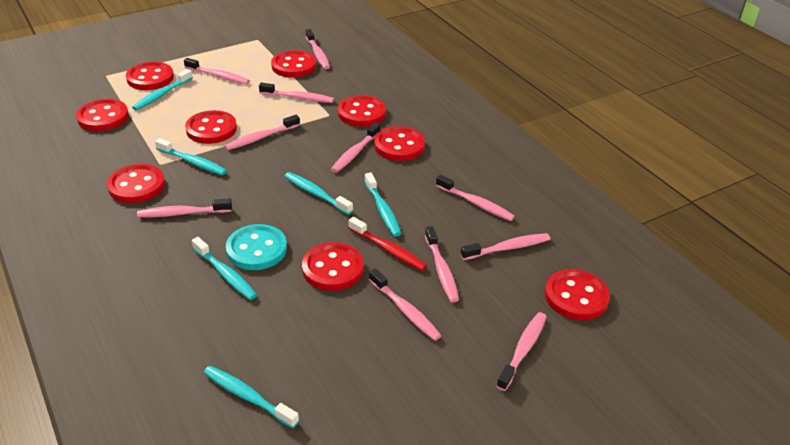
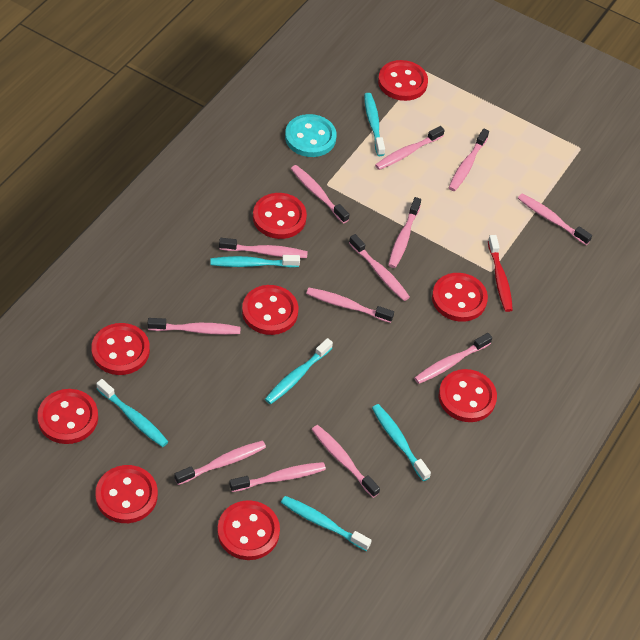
pink toothbrush: [137,198,232,217] [184,58,250,84] [224,115,300,150] [259,83,334,103] [306,29,330,69] [331,122,381,173] [369,268,441,341] [425,226,459,302] [436,175,515,221] [461,233,550,260] [496,312,547,391] = 11 -> [148,318,241,335] [174,441,266,485] [219,238,308,258] [229,462,326,492] [291,165,350,224] [306,288,394,323] [311,425,380,498] [349,234,410,301] [375,126,445,170] [388,197,421,268] [414,333,492,384] [449,129,489,191] [518,194,592,245] = 13

